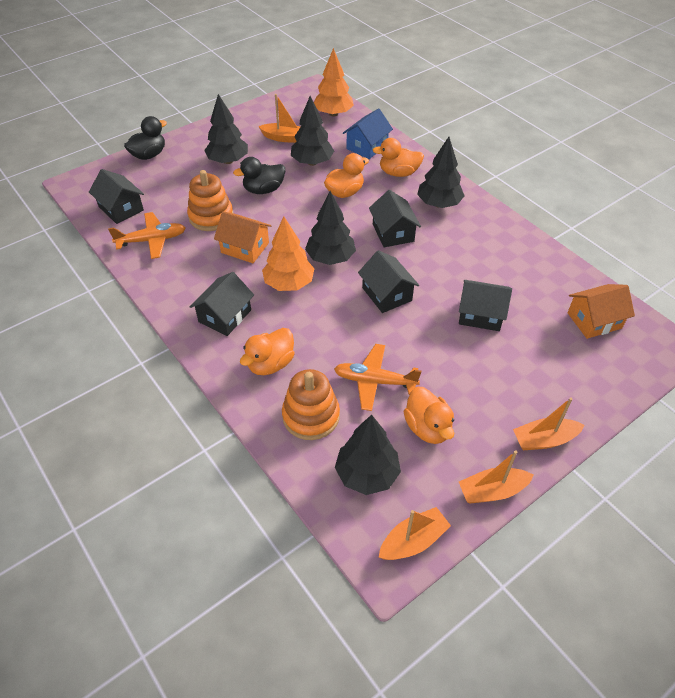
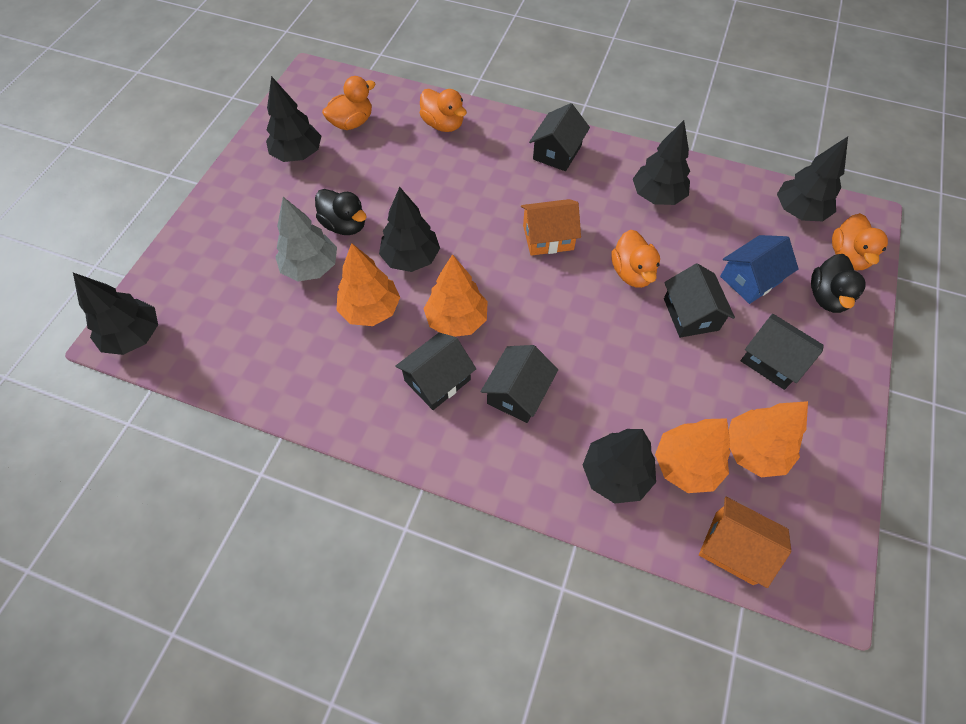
black tree: [204,94,248,164] [291,96,334,166] [305,191,356,265] [335,414,401,495] [417,137,464,208] = 5 -> [73,273,158,355] [266,76,321,162] [379,187,440,272] [583,429,656,503] [633,120,690,205] [777,136,848,221] = 6
grey tree: none = 0 -> [275,197,337,282] = 1
orange boat: [258,94,300,143] [379,507,451,560] [459,450,534,503] [513,398,584,450] = 4 -> none = 0
orange plane: [108,212,185,259] [334,344,421,411] = 2 -> none = 0
orange stacking toy: [187,170,233,231] [282,369,340,440] = 2 -> none = 0
orange tree: [262,217,314,291] [314,48,354,117] = 2 -> [337,243,400,326] [424,254,488,337] [655,418,731,493] [729,401,808,477] = 4

